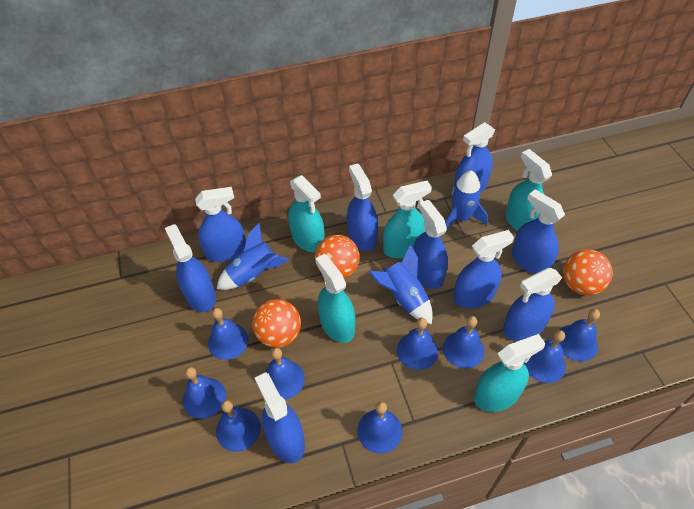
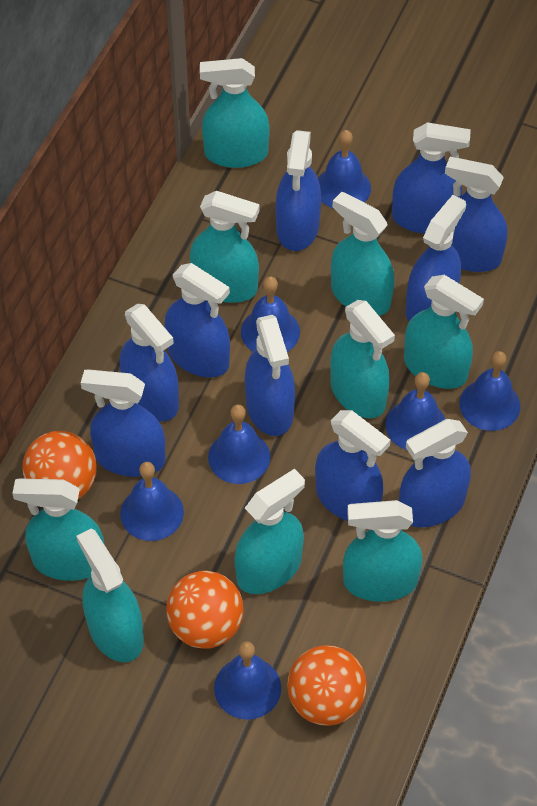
blue bell: [183,367,226,419] [208,308,249,360] [216,400,261,452] [265,348,305,400] [357,402,402,453] [397,318,438,370] [443,316,485,369] [523,330,566,383] [559,309,600,362] = 9 -> [120,462,184,541] [208,404,270,484] [214,642,281,720] [241,277,300,352] [318,130,371,209] [386,372,445,450] [460,351,520,431] = 7
blue rocket: [217,223,289,290] [369,244,433,324] [445,171,488,229] = 3 -> none = 0
blue spray bottle: [165,224,216,312] [195,187,246,262] [255,372,305,463] [347,163,378,251] [413,200,448,289] [453,230,514,308] [454,122,495,193] [503,268,562,341] [512,189,565,274] = 9 -> [81,369,166,477] [119,304,179,421] [164,263,230,377] [245,315,295,436] [276,130,321,251] [315,410,391,521] [392,122,471,234] [399,419,471,527] [406,195,466,321] [445,157,508,272] = 10
turquoise spray bottle: [288,175,325,252] [315,254,355,343] [383,181,432,258] [474,334,545,412] [505,149,552,231] = 5 -> [12,478,104,581] [76,529,144,662] [190,191,260,303] [200,58,270,168] [235,469,305,594] [330,300,395,418] [331,192,395,316] [343,500,423,602] [404,275,484,389] = 9

